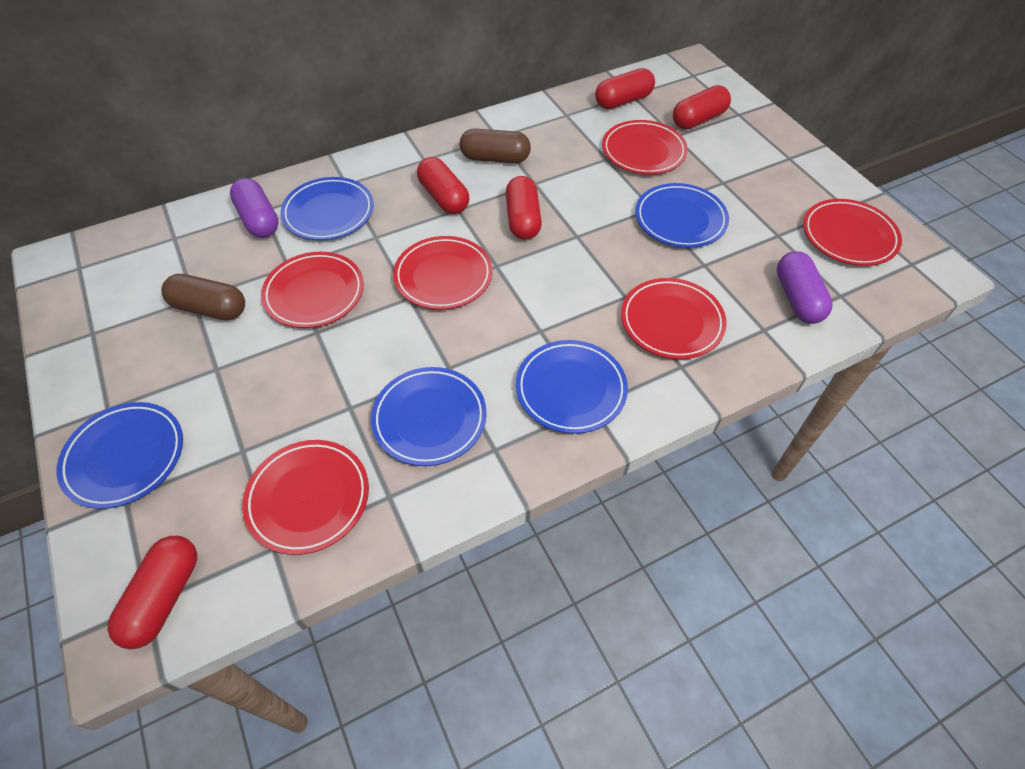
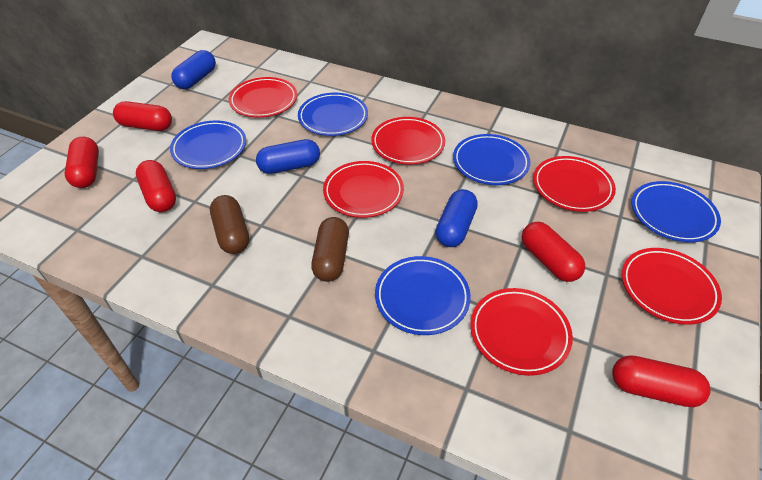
blue capsule: none = 0 -> [171,50,216,89] [256,139,320,174] [435,189,478,247] = 3
purple capsule: [230,178,279,238] [777,251,833,324] = 2 -> none = 0

